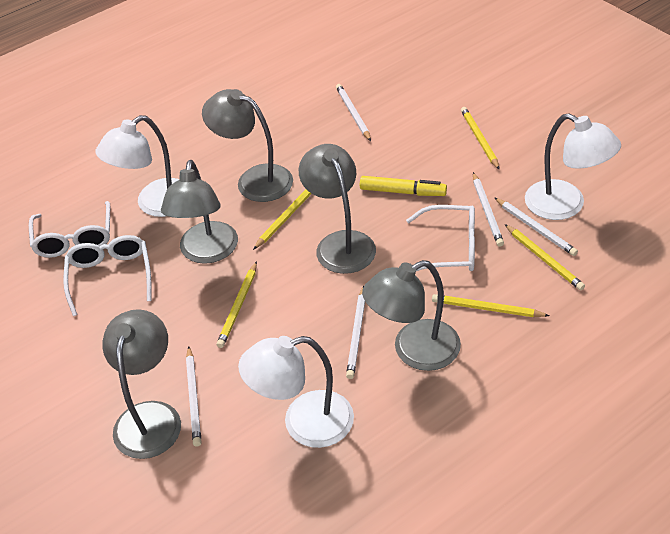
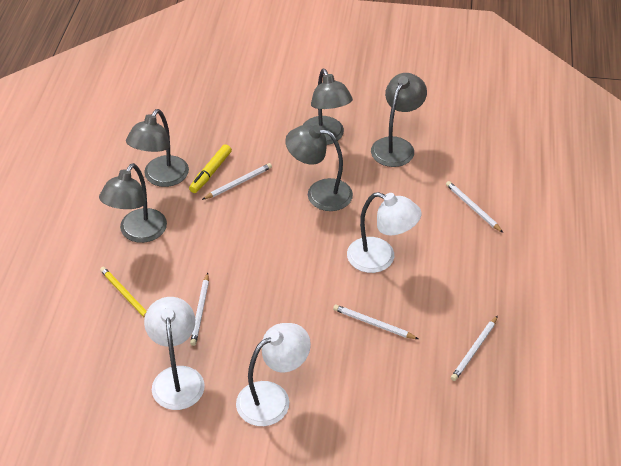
white glasses: [29,201,110,258] [63,235,152,316] [406,205,475,271] = 3 -> none = 0
yellow pencil: [216,261,257,348] [253,189,312,250] [432,294,550,317] [461,107,500,170] [505,224,585,290] = 5 -> [100,267,147,318] = 1

